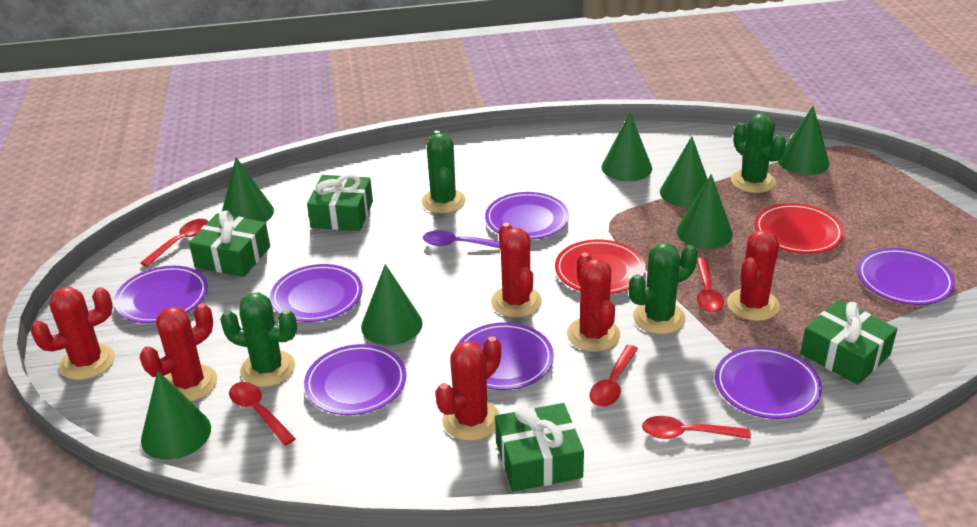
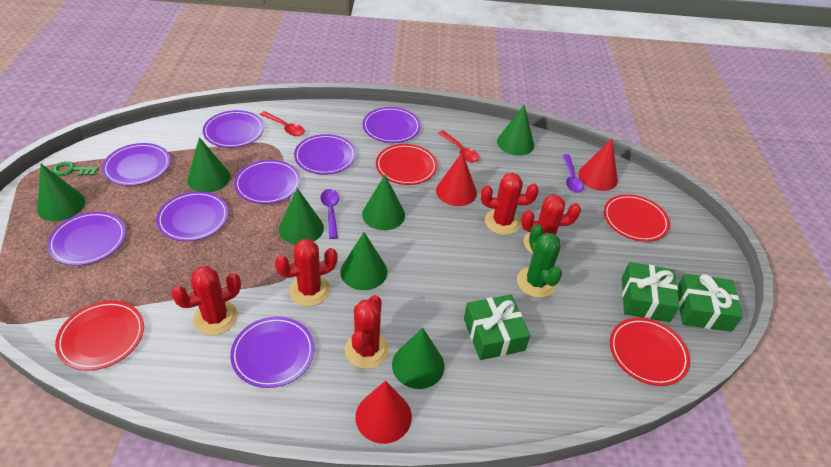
green cactus: [220,292,297,387] [421,130,466,213] [629,243,698,334] [731,113,786,193] = 4 -> [517,224,562,298] = 1
green gift: [189,211,270,277] [307,174,373,231] [495,403,584,492] [800,300,897,385] = 4 -> [464,295,531,360] [622,262,680,322] [677,274,743,332] = 3
green key: none = 0 -> [52,161,98,176] = 1
purple plate: [114,266,208,323] [270,264,363,322] [304,344,406,415] [458,322,554,390] [485,192,569,240] [715,346,822,419] [857,248,955,305] = 7 -> [47,212,126,266] [102,143,171,186] [156,191,229,241] [203,110,264,148] [230,317,314,388] [234,160,301,204] [294,134,356,175] [363,107,421,143] = 8
purple spoon: [423,230,500,248] = 1 -> [321,189,339,239] [563,154,584,193] = 2
red cactus: [30,287,115,380] [140,303,217,402] [435,336,501,441] [491,223,542,318] [567,253,620,352] [727,230,780,321] = 6 -> [171,266,241,335] [275,239,338,306] [345,295,389,369] [481,173,539,235] [521,194,581,254] = 5
red cone: none = 0 -> [355,381,412,444] [436,152,477,206] [578,139,618,191] = 3
red plate: [555,239,646,294] [755,203,844,254] = 2 -> [55,301,144,370] [376,144,438,185] [604,194,670,242] [610,318,690,386] = 4
red spoon: [140,219,208,267] [229,382,296,446] [590,345,638,407] [642,416,751,439] [697,258,724,312] = 5 -> [260,111,305,136] [439,130,479,162] = 2

